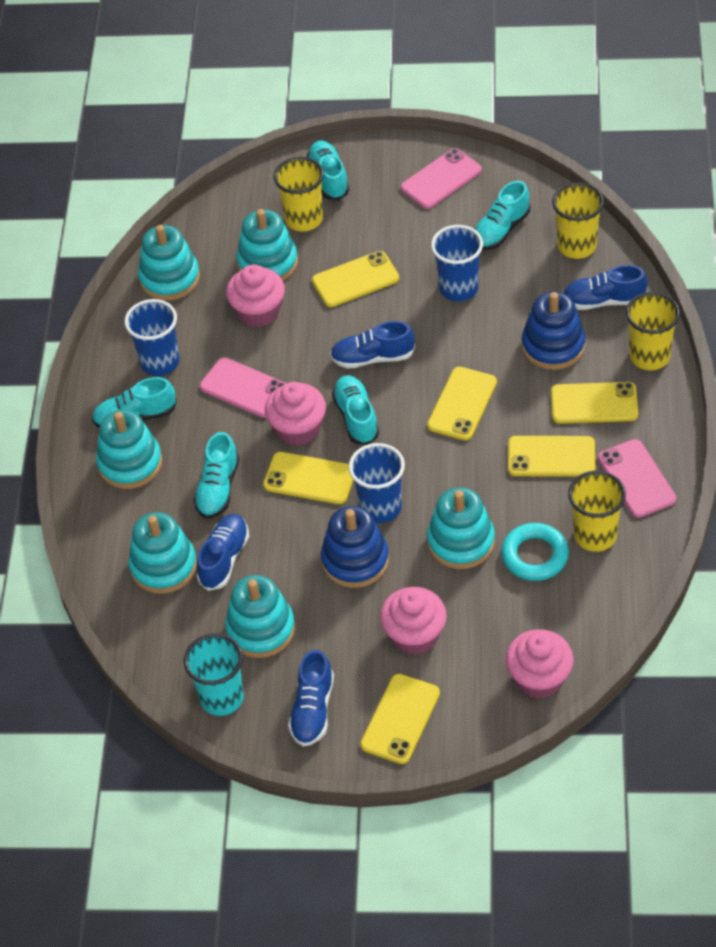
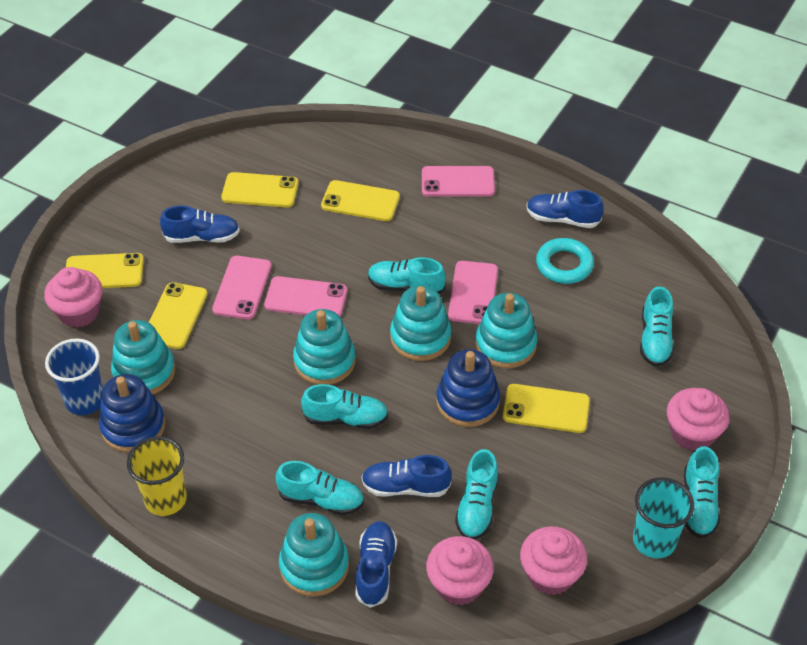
blue cup: [124,299,180,376] [349,443,405,523] [431,225,483,301] = 3 -> [45,339,103,415] = 1
pink phone: [200,358,287,418] [401,148,482,209] [598,439,677,518] = 3 -> [212,256,272,320] [264,276,347,317] [422,166,495,197] [448,261,498,324] = 4
turquoise shoe: [92,377,177,428] [194,432,239,519] [307,141,349,200] [332,375,379,445] [474,181,530,250] = 5 -> [276,461,364,515] [301,384,388,429] [368,257,446,294] [455,449,498,540] [640,287,674,367] [684,446,720,538] = 6
turquoise stacking toy: [96,410,162,489] [128,512,197,594] [138,225,200,301] [225,575,295,658] [236,209,298,281] [427,487,495,569] = 6 -> [111,320,175,394] [279,513,349,597] [293,309,356,385] [390,286,451,361] [475,293,537,368] = 5
yellow cup: [274,157,324,232] [552,183,604,259] [568,471,626,552] [626,292,680,370] = 4 -> [127,436,187,516] = 1
yellow phone: [263,452,354,504] [312,251,399,307] [360,674,440,764] [427,367,497,441] [508,436,595,477] [551,382,638,424] = 6 -> [66,253,144,288] [149,282,208,349] [221,172,299,208] [321,180,400,221] [503,384,590,433] = 5

